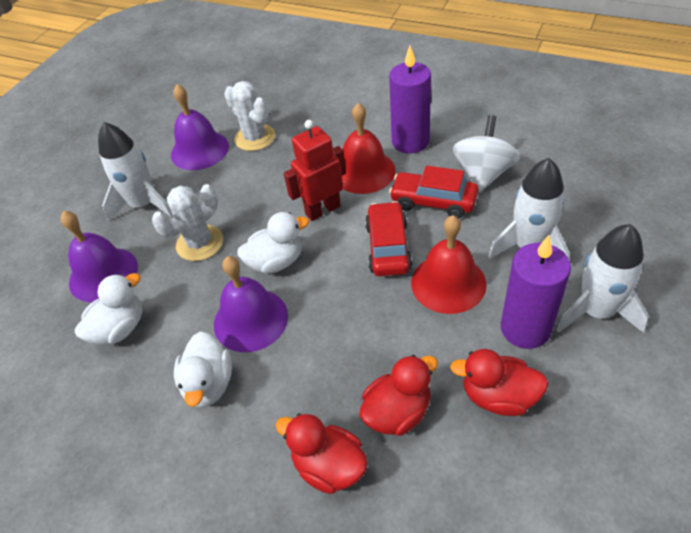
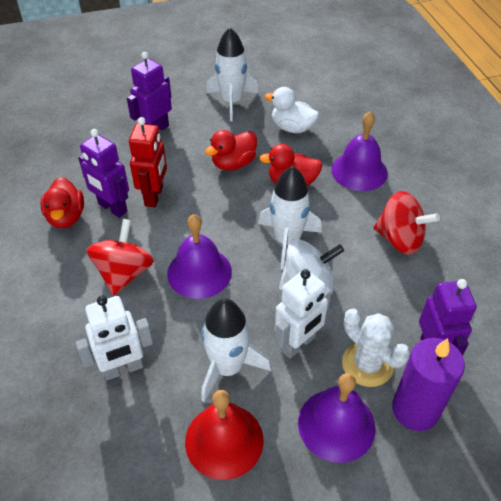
purple candle: [389,46,431,154] [501,235,571,349] = 2 -> [392,338,465,431] = 1
purple robot: none = 0 -> [78,129,129,218] [127,52,172,130] [419,279,477,356] = 3
red bell: [342,103,396,194] [411,215,487,314] = 2 -> [185,390,263,480] = 1
red car: [365,201,412,276] [389,166,478,218] = 2 -> none = 0
red spinning top: none = 0 -> [87,219,154,296] [373,191,440,255] = 2
white cactus: [152,184,223,261] [224,81,275,151] = 2 -> [342,309,411,387] = 1
white duck: [75,273,142,345] [174,332,232,407] [237,212,309,274] = 3 -> [265,87,319,133] = 1
white robot: none = 0 -> [76,296,153,380] [275,269,331,359] = 2

